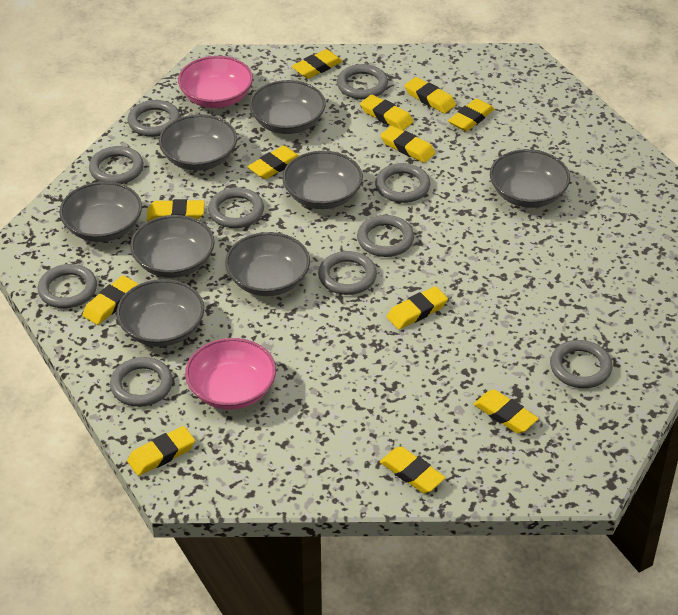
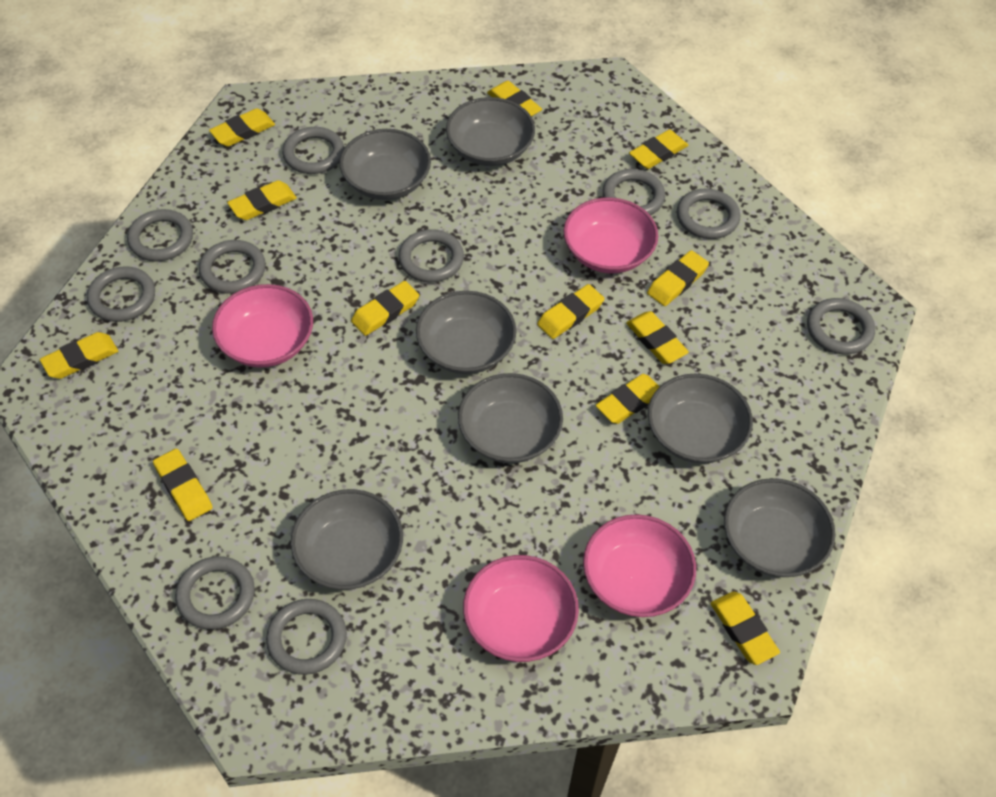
grey bowl: [59,181,142,242] [116,279,204,347] [130,215,215,278] [159,114,237,171] [225,232,310,296] [249,80,326,134] [282,151,363,209] [490,149,570,208] = 8 -> [291,489,403,590] [339,129,431,200] [416,291,516,374] [446,97,535,166] [458,373,563,463] [648,373,753,464] [724,478,835,577] = 7
pink bowl: [178,56,253,108] [185,338,276,410] = 2 -> [212,284,313,368] [463,555,579,662] [563,198,658,273] [583,514,696,617] = 4

